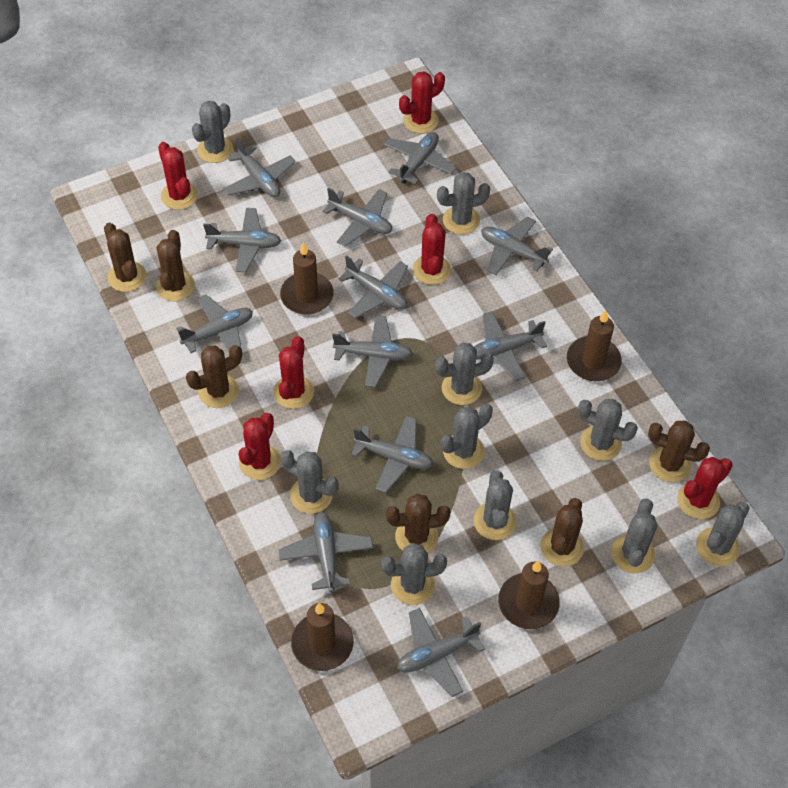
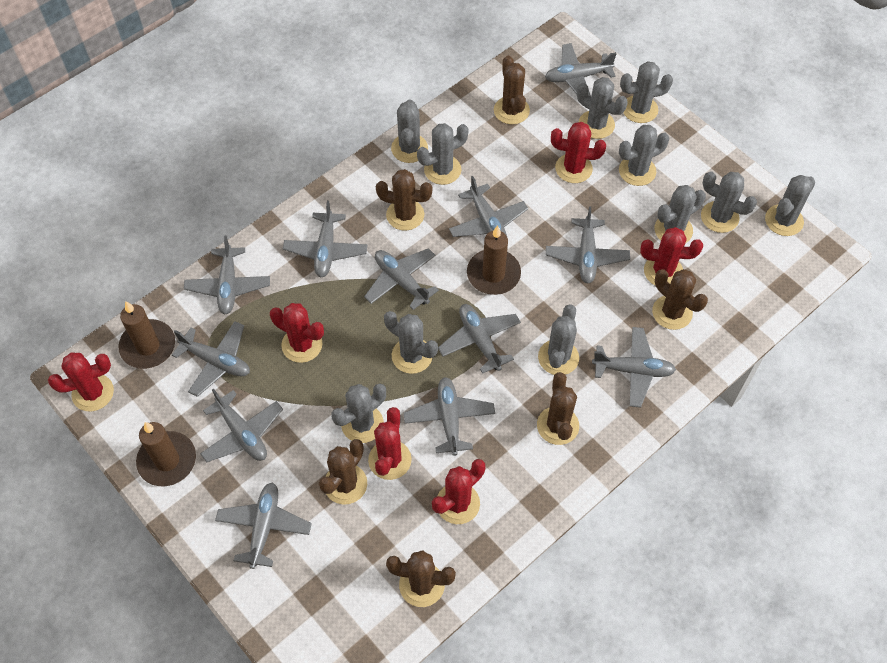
brown candle: [280,242,334,315] [291,603,354,671] [498,561,560,629] [567,310,622,381] = 4 -> [118,301,175,369] [136,422,196,486] [467,225,521,295] = 3
grey cactus: [192,101,233,163] [281,450,339,514] [381,543,447,605] [435,343,494,405] [437,172,490,235] [440,403,493,469] [474,470,517,540] [578,399,638,461] [611,498,657,574] [696,502,749,566] = 10 -> [331,383,386,443] [384,311,438,374] [391,99,428,163] [417,123,469,185] [538,304,579,375] [577,77,628,139] [619,125,669,186] [620,61,673,123] [654,185,706,243] [701,171,757,233] [765,175,815,236] = 11

